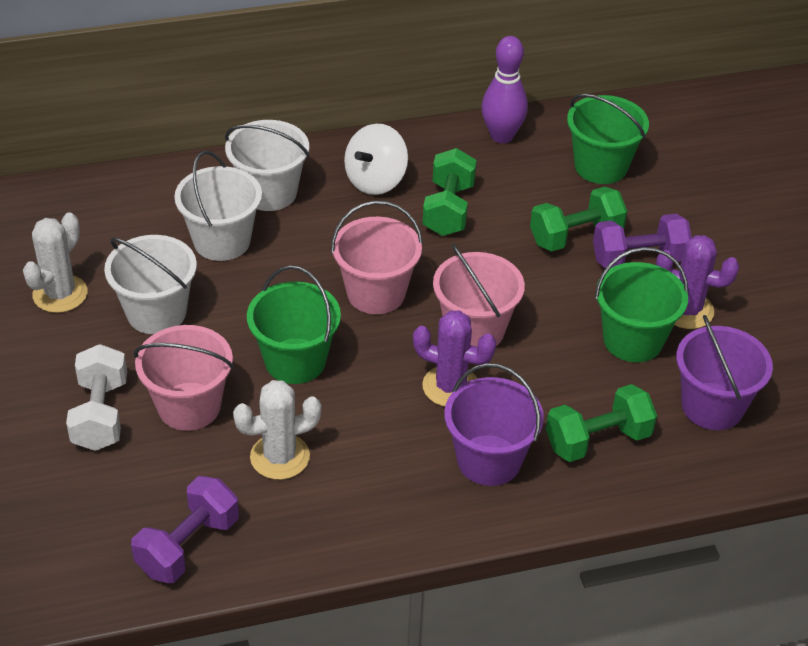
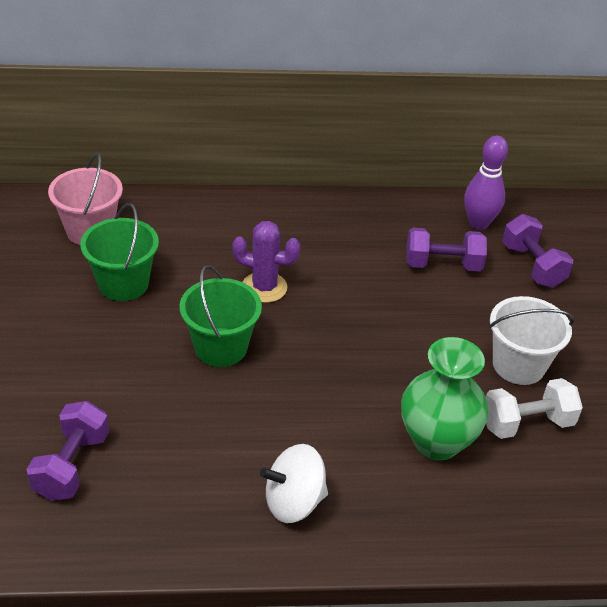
green bucket: [247,265,341,384] [567,94,649,184] [595,247,688,362] = 3 -> [80,203,159,301] [180,265,262,367] = 2
green dumbbell: [423,148,477,236] [530,187,627,252] [546,384,657,462] = 3 -> none = 0
green vase: none = 0 -> [401,337,489,460] = 1
pink bucket: [134,325,234,431] [331,200,423,314] [433,244,525,347] = 3 -> [48,153,123,245] = 1
purple bucket: [444,363,544,486] [676,315,773,430] = 2 -> none = 0
purple cactus: [413,311,496,407] [656,235,739,329] = 2 -> [232,221,300,303] = 1
purple dumbbell: [131,476,239,583] [593,214,692,268] = 2 -> [27,401,109,501] [406,227,487,271] [502,214,573,288] = 3
white bucket: [104,235,197,334] [174,151,262,261] [225,120,309,211] = 3 -> [489,296,574,385] = 1
white cactus: [23,212,88,313] [233,380,321,480] = 2 -> none = 0

